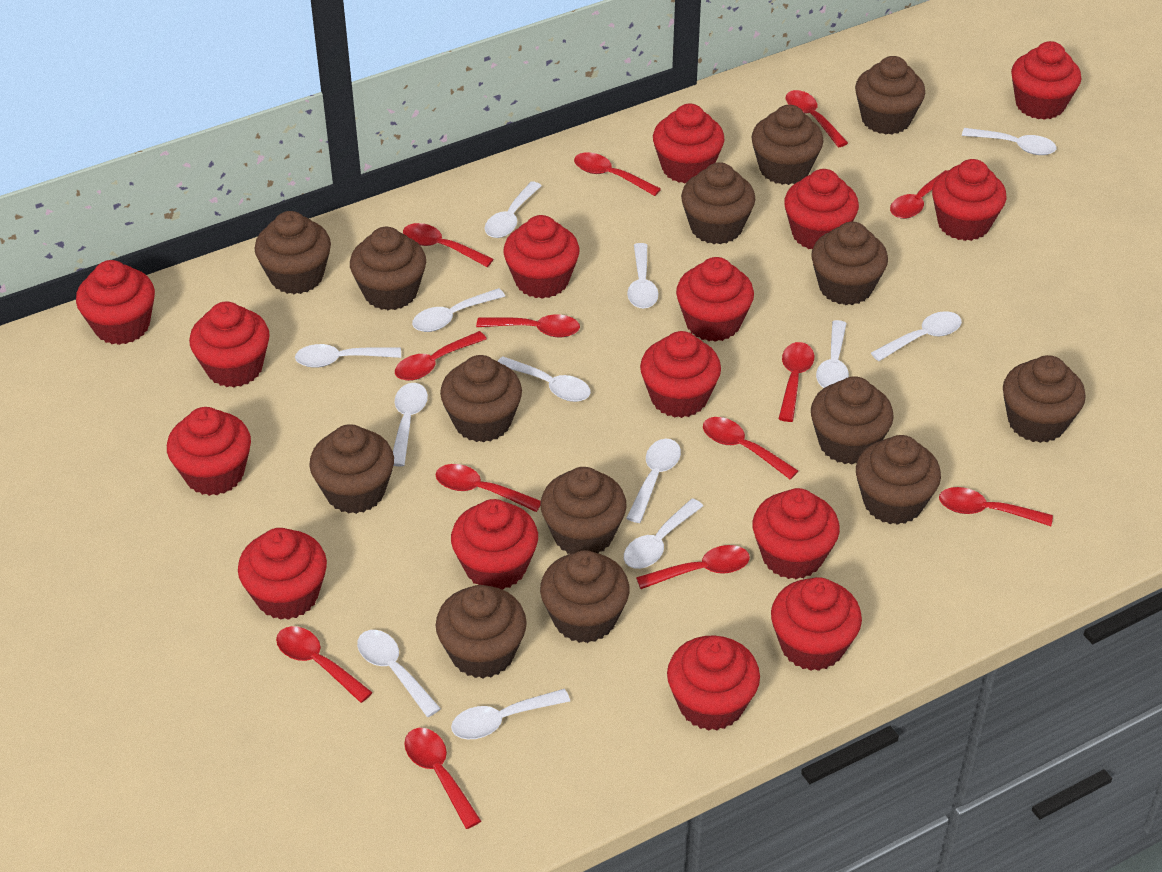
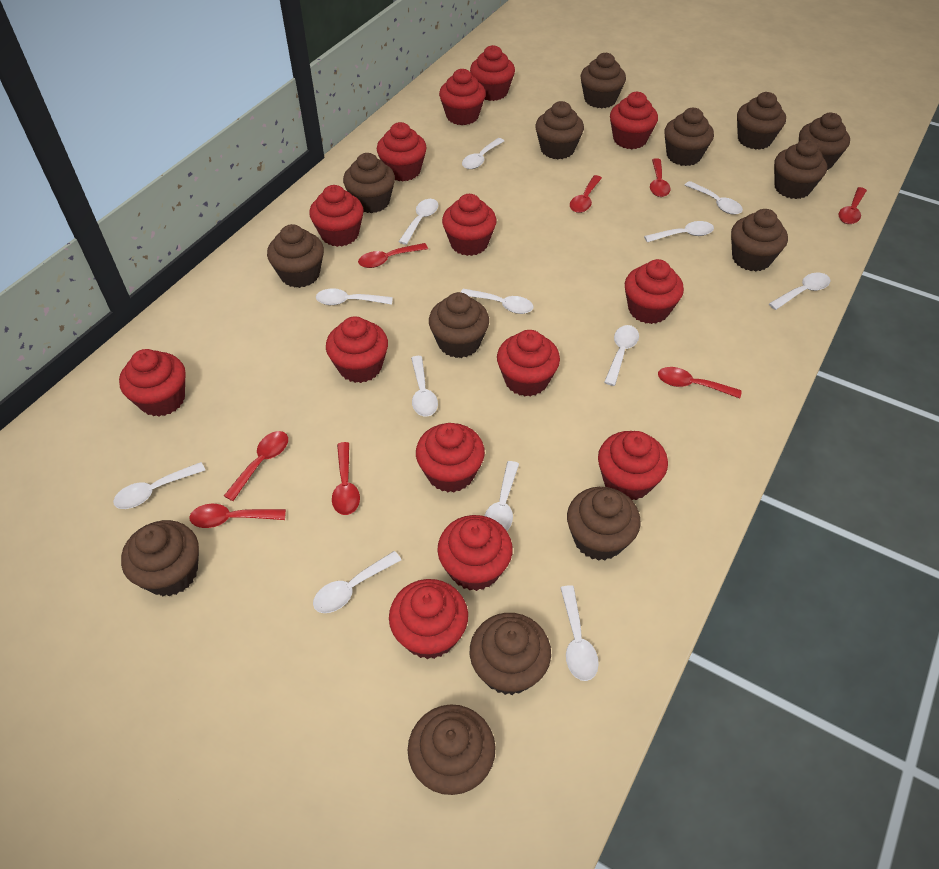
red cupcake: [76,260,155,345] [167,407,251,496] [189,302,270,388] [238,528,327,620] [451,499,538,590] [503,215,579,299] [640,331,721,418] [653,104,724,184] [667,635,760,731] [676,257,754,342] [753,488,840,579] [771,577,862,671] [784,169,859,249] [932,159,1007,241] [1011,41,1081,120] = 15 -> [119,349,186,417] [309,185,364,247] [326,316,388,383] [377,122,427,181] [389,579,468,659] [416,423,485,492] [437,515,513,591] [439,69,486,125] [442,194,496,256] [470,45,515,101] [497,330,560,397] [598,431,668,500] [610,92,658,149] [625,259,684,324] = 14
red spoon: [276,626,373,703] [395,331,487,381] [403,223,494,267] [404,728,481,829] [435,464,541,512] [476,315,580,337] [574,152,661,196] [636,545,750,589] [703,417,798,480] [779,342,814,422] [786,90,848,148] [890,170,947,219] [939,487,1053,526] = 13 -> [189,504,286,528] [224,431,288,501] [332,442,360,515] [358,243,428,268] [570,175,602,213] [650,158,671,197] [658,367,742,398] [838,187,867,224] = 8

